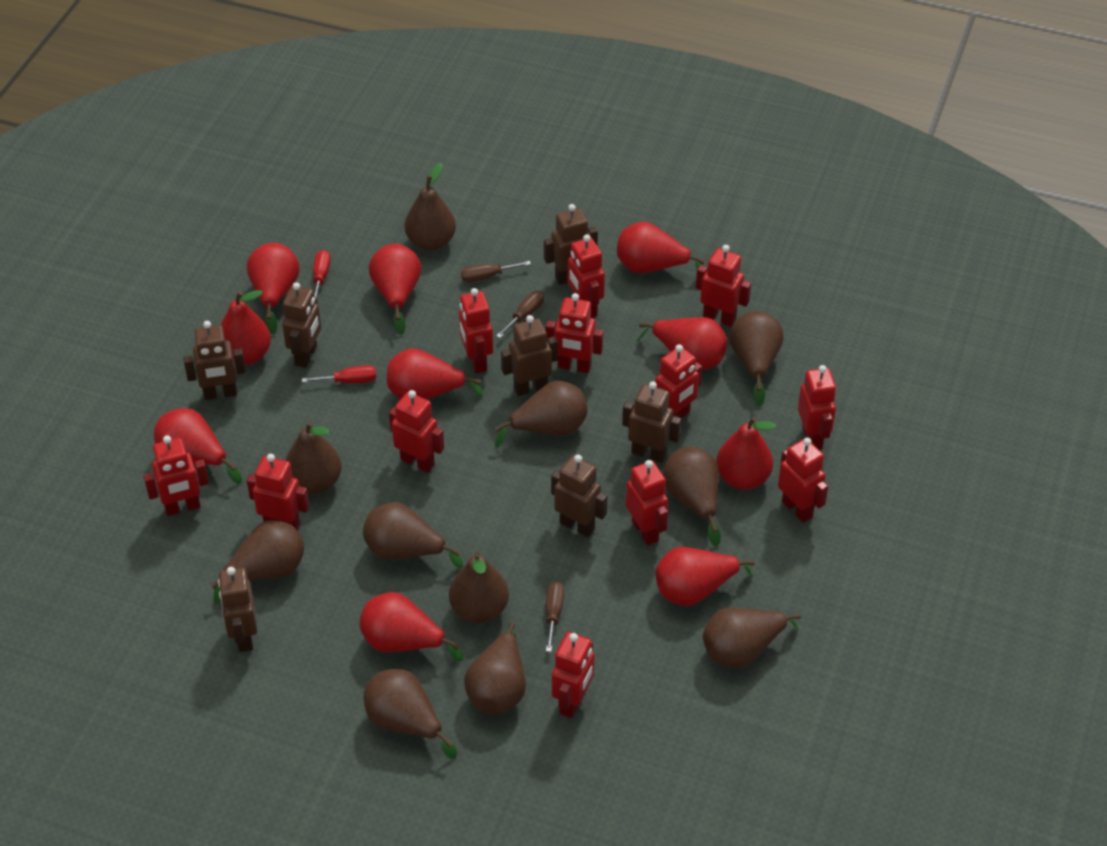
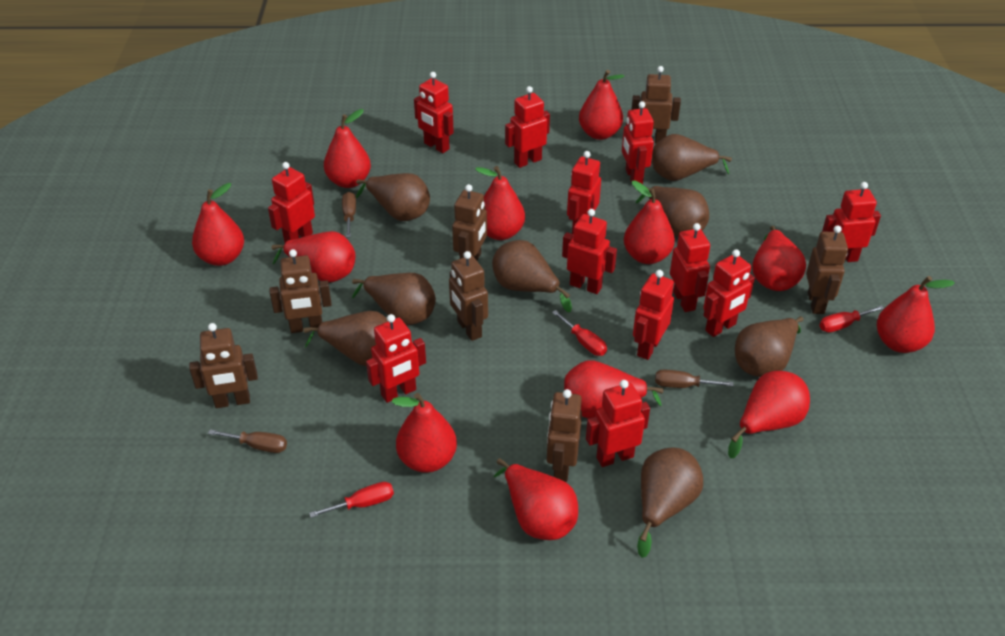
brown pear: [210,520,304,604] [285,421,342,494] [363,502,463,568] [364,669,457,759] [405,163,456,251] [449,552,509,623] [464,622,526,715] [495,381,588,447] [663,447,721,546] [703,608,801,668] [729,311,783,406] = 11 -> [303,311,388,366] [352,273,436,325] [356,173,430,221] [492,240,572,312] [636,186,709,237] [637,447,703,558] [652,134,732,181] [735,316,804,377] = 8
red pear: [154,408,242,484] [221,290,271,365] [247,243,300,334] [359,592,463,662] [369,244,421,335] [387,348,483,399] [617,221,705,273] [637,317,728,370] [656,547,755,606] [716,416,776,490] = 10 -> [192,183,244,266] [271,231,355,283] [324,109,371,188] [391,393,457,473] [475,166,525,240] [494,458,578,540] [564,360,664,419] [579,70,624,140] [624,181,675,264] [728,371,810,458] [752,226,806,291] [877,276,955,353] = 12
red screwdriver: [302,365,376,383] [313,250,330,297] = 2 -> [309,482,394,518] [552,310,607,356] [819,305,884,332] = 3

